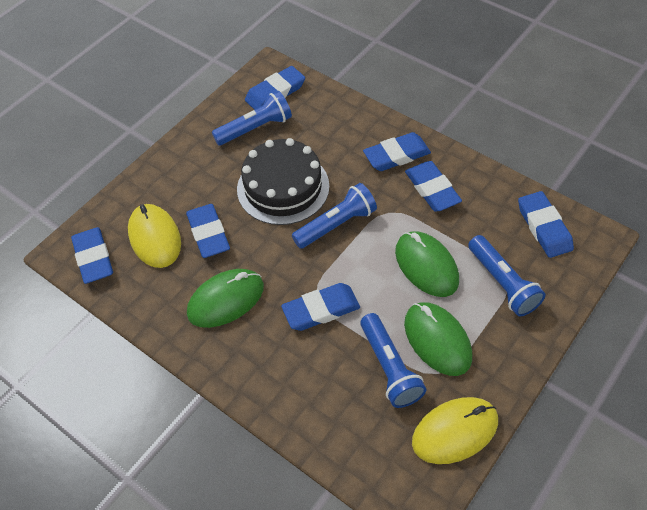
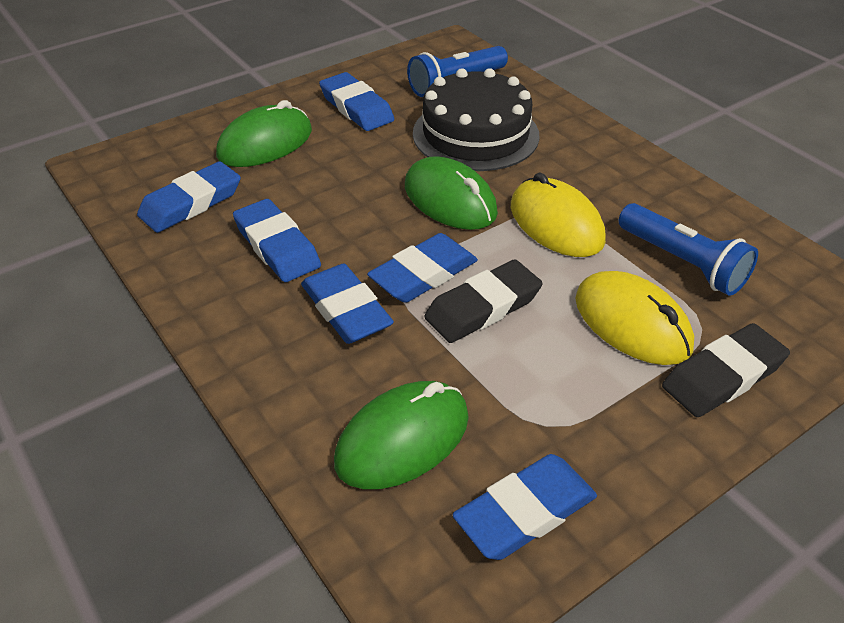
black eraser: none = 0 -> [424,259,543,343] [662,323,790,417] = 2
blue eraser: [71,227,113,284] [186,204,230,258] [245,66,305,110] [281,283,360,331] [363,132,431,171] [405,161,462,212] [518,191,574,258] = 7 -> [137,161,241,233] [233,199,321,282] [301,264,394,344] [319,72,394,131] [367,233,478,303] [452,454,597,560] = 6
blue flashlight: [212,91,292,145] [292,183,377,249] [360,313,426,408] [468,235,546,316] = 4 -> [407,46,508,97] [619,203,758,296] = 2

